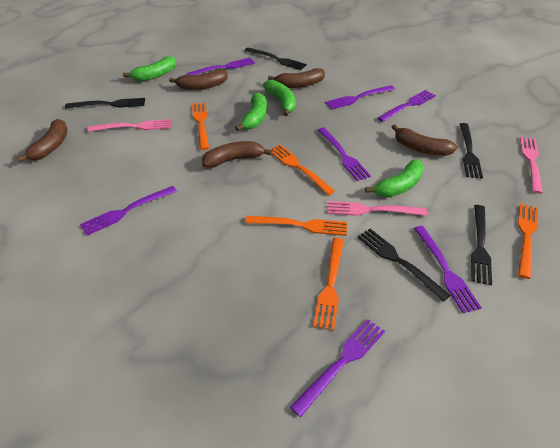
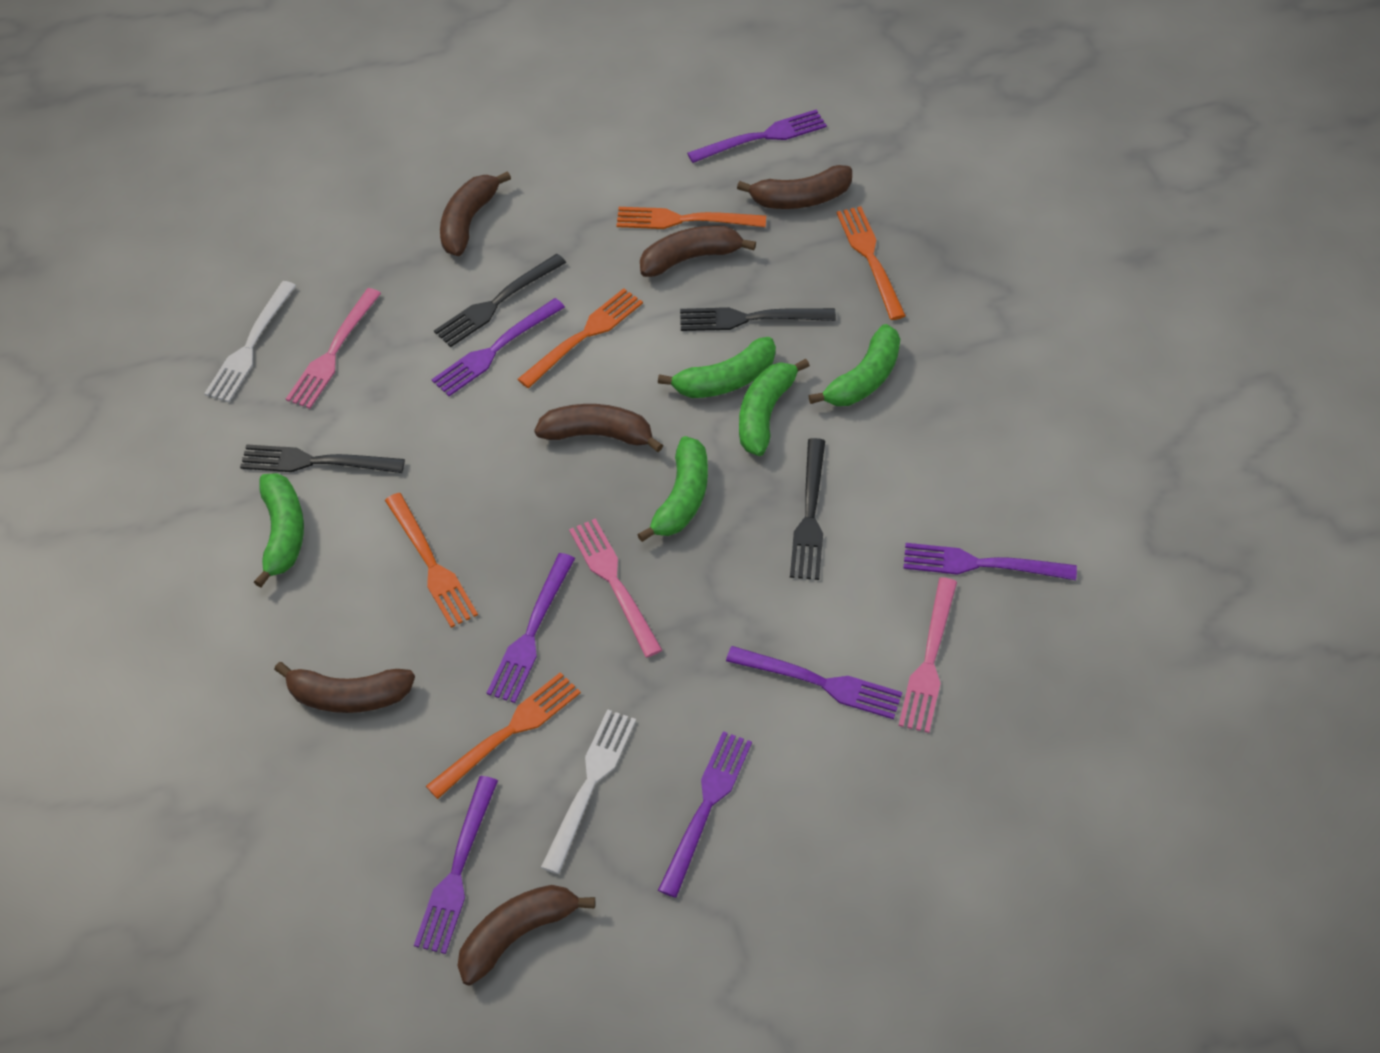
black fork: [65,98,145,109] [244,47,307,70] [357,229,451,302] [460,123,483,179] [471,205,492,285] = 5 -> [240,444,405,473] [434,254,566,347] [680,307,836,331] [790,438,825,580] = 4
brown banana: [17,119,68,162] [169,70,228,90] [202,141,272,168] [268,68,325,88] [392,124,458,156] = 5 -> [274,662,415,713] [440,171,511,256] [457,885,595,986] [534,404,663,452] [640,225,756,277] [737,165,852,209] = 6
green banana: [123,56,176,82] [235,92,267,131] [263,80,296,116] [365,159,424,197] = 4 -> [254,473,304,588] [637,436,708,542] [658,337,776,398] [739,358,810,456] [809,324,900,406] = 5
white fork: none = 0 -> [204,281,296,402] [541,709,636,874] = 2

